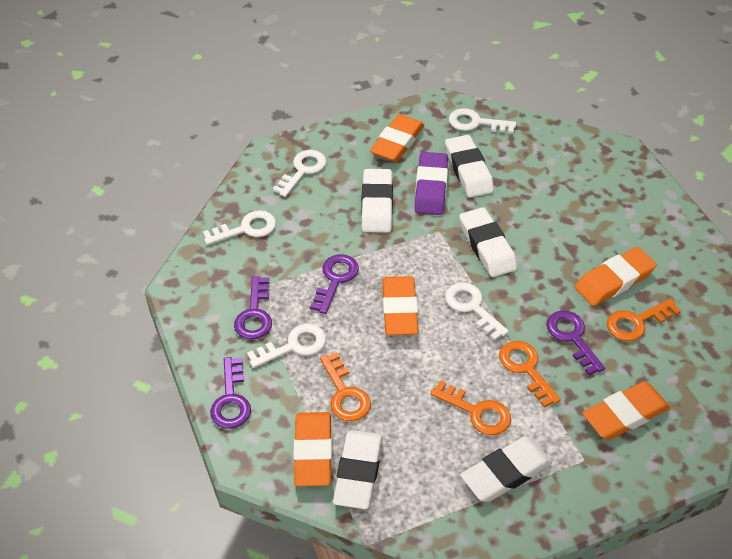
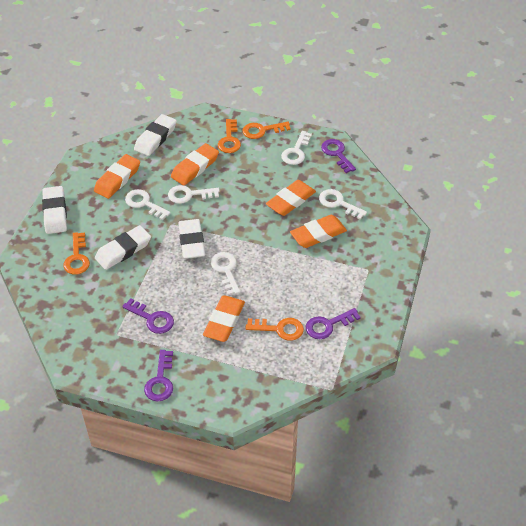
purple eraser: [414,152,448,215] = 1 -> none = 0
white eraser: [333,430,383,509] [361,169,393,233] [445,135,494,197] [459,207,517,277] [460,436,552,502] = 5 -> [42,186,67,234] [95,225,151,270] [134,114,177,156] [178,219,205,259] = 4

